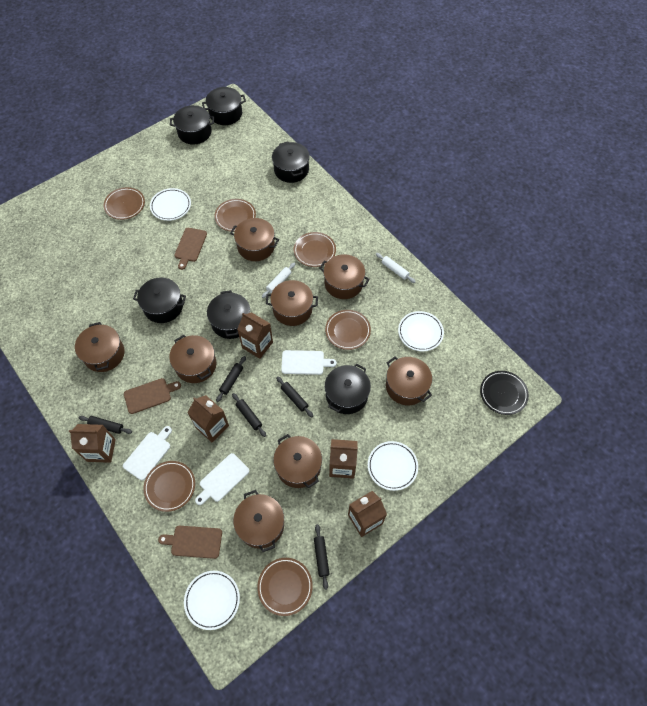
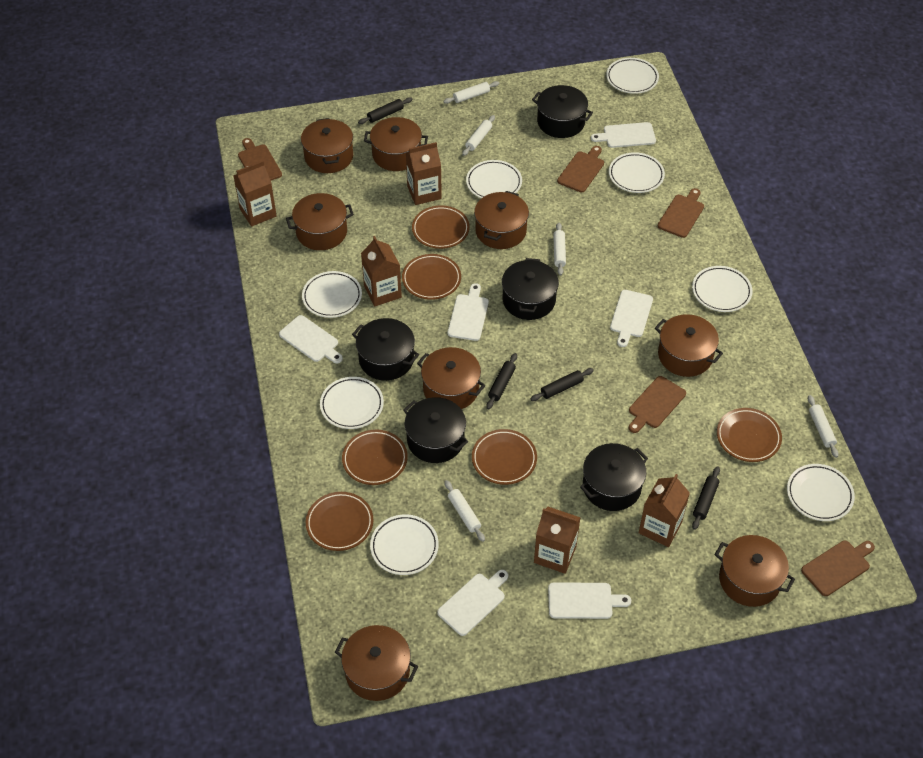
black plate: [480,371,529,415] = 1 -> none = 0
black pot: [133,278,186,323] [170,105,214,144] [202,87,246,125] [207,290,250,339] [272,141,310,183] [325,363,371,414] = 6 -> [352,318,419,381] [403,397,468,463] [502,258,559,320] [532,85,593,138] [580,443,648,511] = 5
black rolling pin: [78,416,132,434] [216,356,246,402] [232,393,266,437] [276,376,313,417] [314,524,329,590] = 5 -> [358,97,412,124] [486,353,517,410] [530,368,594,401] [692,466,720,530] = 4
brown cutting board: [124,378,181,414] [158,526,222,559] [174,228,207,270] = 3 -> [238,138,282,181] [557,146,604,193] [629,376,686,433] [658,188,704,238] [801,541,875,596] = 5
white cutting board: [123,426,172,480] [195,453,249,505] [281,350,337,375] = 3 -> [279,315,343,363] [437,570,508,636] [448,283,489,341] [548,582,631,619] [591,122,656,148] [610,290,653,347] = 6
white plate: [150,188,191,221] [184,571,240,630] [368,441,418,491] [398,311,444,351] = 4 -> [302,271,362,318] [320,377,384,429] [370,514,439,575] [466,160,522,198] [606,58,659,94] [609,152,665,193] [692,266,752,312] [787,464,855,521] = 8
white rolling pin: [262,263,295,298] [376,253,416,283] = 2 -> [443,81,500,104] [444,480,485,542] [462,115,495,156] [553,223,566,275] [808,395,839,458] = 5

